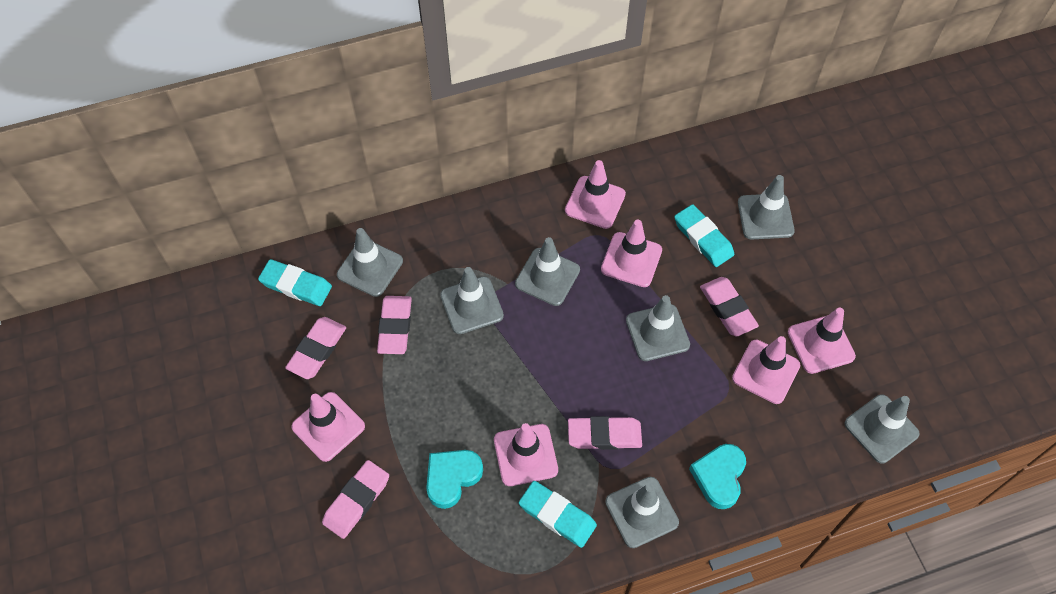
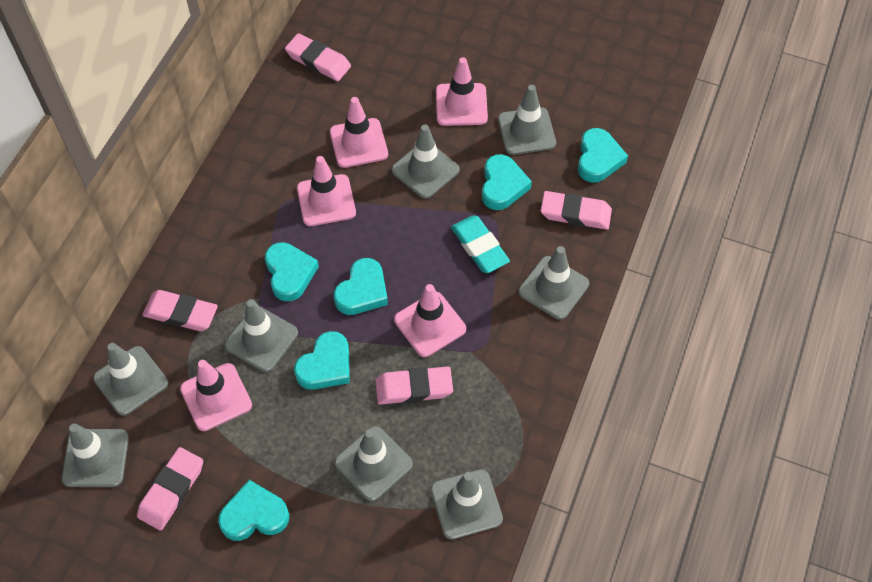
grey traffic cone: [337,228,403,297] [440,267,504,334] [515,237,580,306] [605,477,679,548] [626,295,690,361] [738,175,795,240] [845,394,920,463] = 7 -> [62,424,129,487] [93,343,168,416] [225,299,298,372] [335,426,413,501] [392,124,460,199] [431,469,503,540] [498,85,556,155] [518,246,589,320] = 8
pink traffic cone: [291,392,365,462] [494,423,558,486] [565,160,626,229] [601,220,662,287] [732,336,801,404] [788,308,856,374] = 6 -> [180,360,252,431] [297,156,356,226] [330,97,388,168] [394,284,466,357] [436,57,488,126] = 5
turquoise eraser: [258,259,332,306] [519,481,597,548] [674,204,734,267] = 3 -> [451,216,510,273] = 1
turquoise heart: [426,450,483,509] [689,444,746,509] = 2 -> [218,480,289,541] [265,242,319,301] [294,331,350,390] [334,258,388,315] [482,154,532,210] [578,128,628,183] = 6

